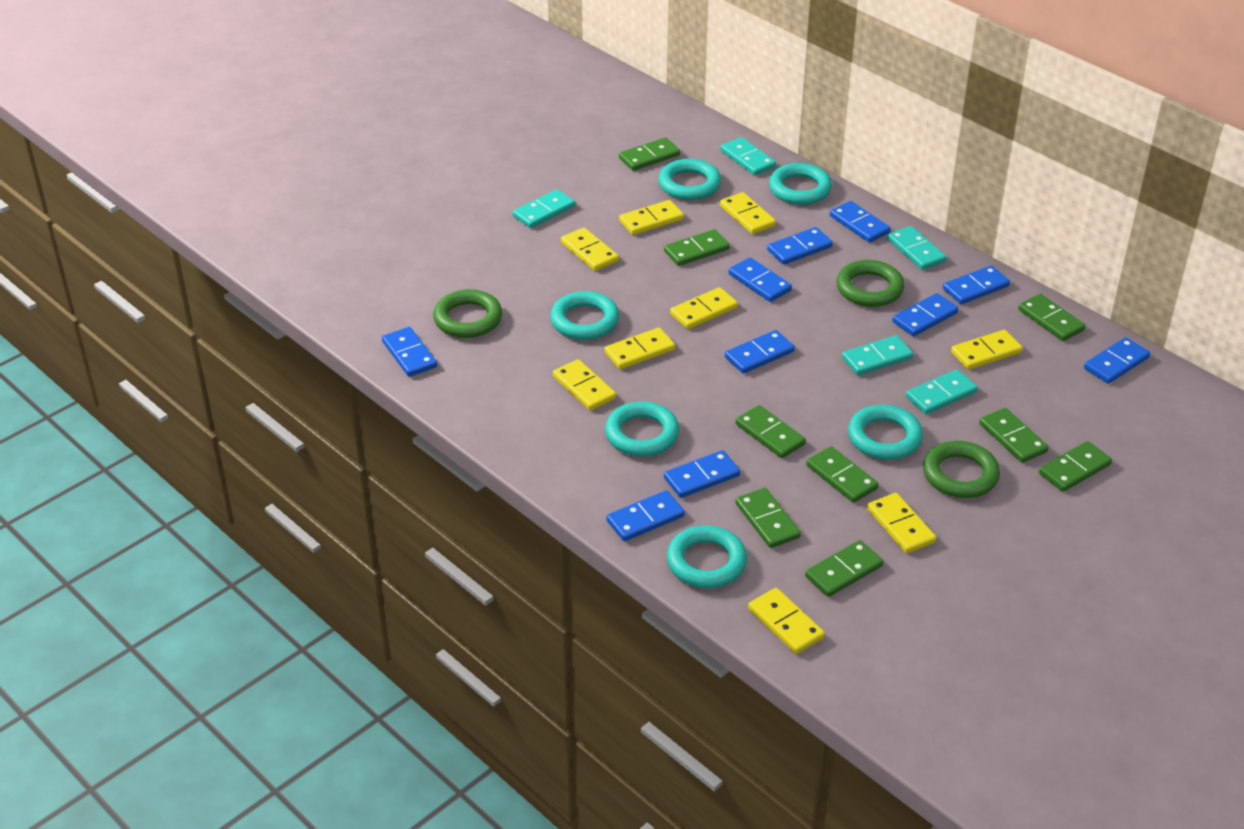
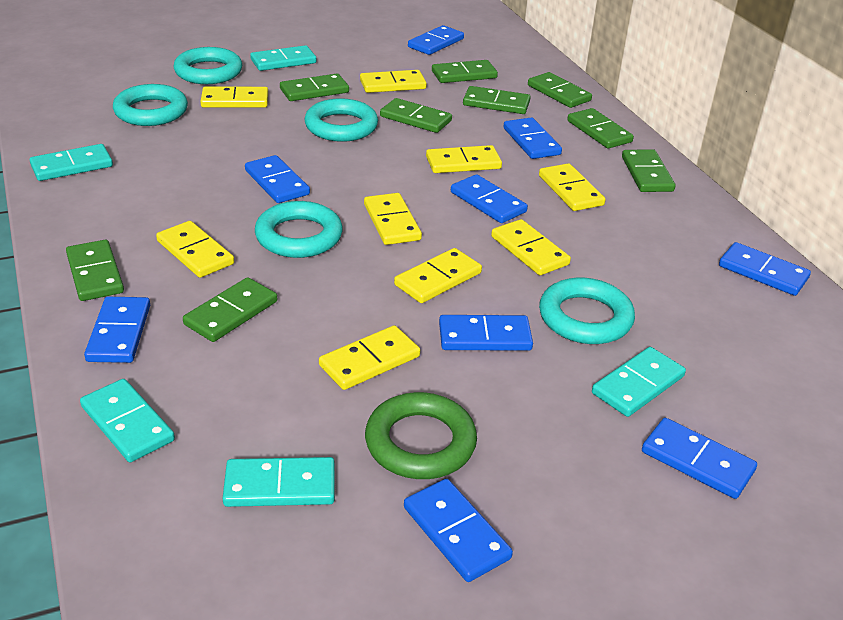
blue domino: [382,327,437,377] [606,490,685,541] [664,450,740,498] [725,330,795,374] [729,257,792,302] [767,227,833,265] [830,201,891,243] [892,293,959,336] [943,265,1010,304] [1084,337,1150,384] = 10 -> [84,297,150,363] [245,155,310,203] [404,479,513,582] [408,25,464,55] [439,315,533,351] [451,174,528,223] [503,117,562,159] [642,418,757,499] [719,242,811,296] = 9
green ring: [433,289,502,338] [837,260,904,307] [923,441,1000,498] = 3 -> [365,392,477,479] = 1
turquoise ring: [550,291,619,340] [605,401,679,457] [658,159,721,200] [667,525,747,588] [769,163,832,205] [848,405,923,460] = 6 -> [113,84,188,126] [174,47,242,84] [255,201,343,258] [305,98,378,142] [539,278,635,344] = 5

